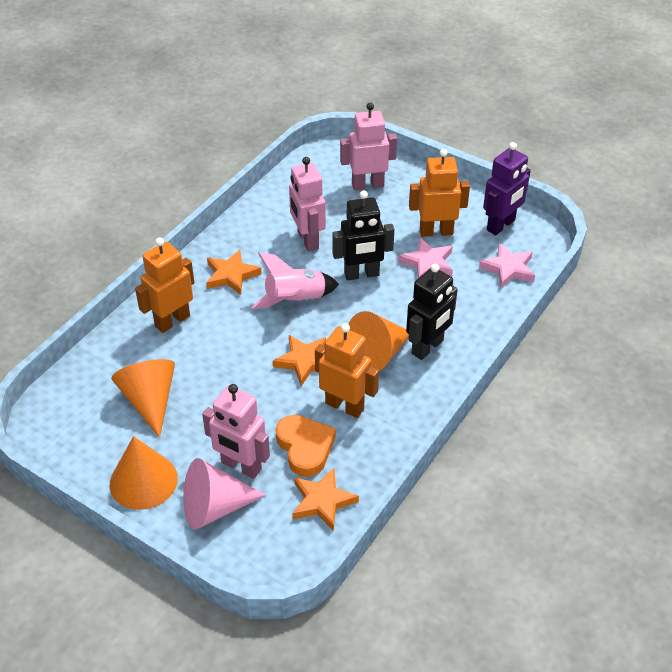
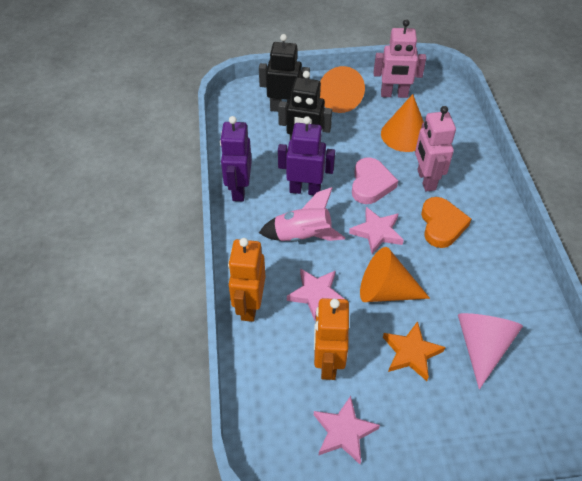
orange robot: [135,238,195,333] [315,323,379,418] [409,149,470,237] = 3 -> [228,238,265,322] [314,298,349,380] = 2
orange star: [206,249,261,295] [273,335,326,386] [293,468,359,531] = 3 -> [383,321,445,381] = 1
pink heart: none = 0 -> [352,158,398,204] = 1
pink robot: [202,384,270,479] [289,157,326,252] [340,103,397,190] = 3 -> [374,19,426,98] [415,106,456,191] = 2
pink star: [399,238,453,278] [479,243,535,288] = 2 -> [287,268,344,321] [314,396,380,464] [349,207,404,254] = 3
purple robot: [483,142,531,235] = 1 -> [220,116,252,201] [278,116,335,195] = 2

